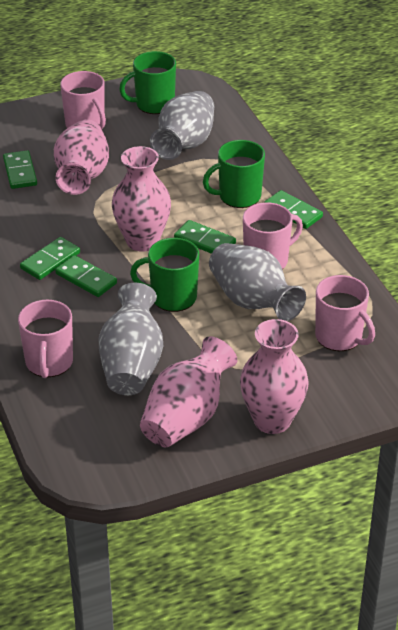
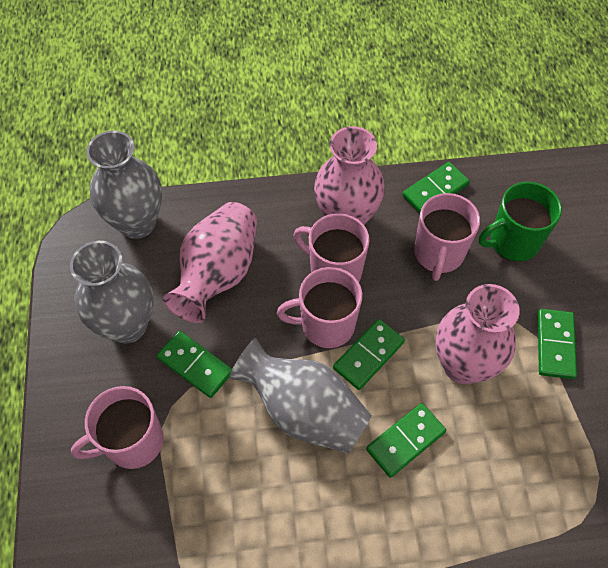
green mug: [119,51,176,114] [130,238,199,312] [203,140,265,208] = 3 -> [479,182,562,262] = 1
pink vase: [54,119,109,195] [112,146,171,252] [140,336,237,447] [240,319,309,434] = 4 -> [163,202,257,323] [314,126,385,225] [436,284,520,384] = 3

